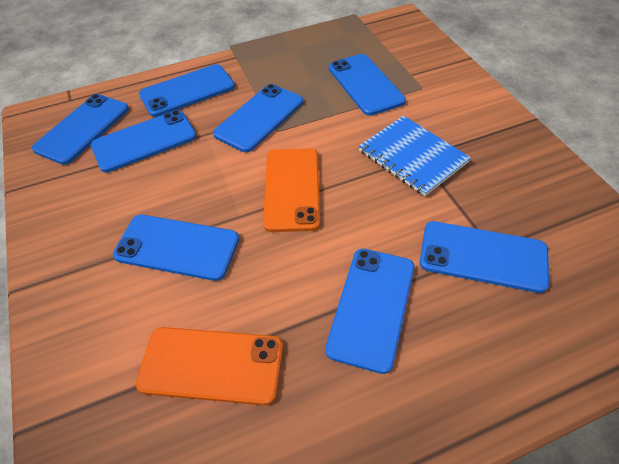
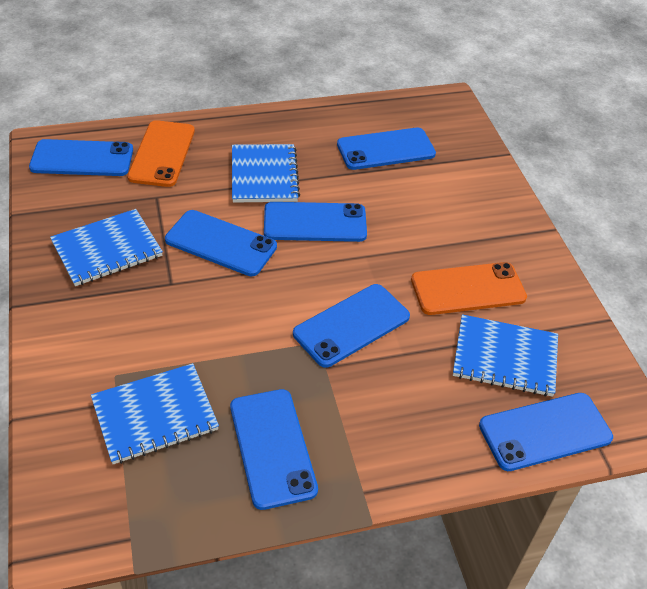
blue notebook: [359,116,471,196] = 1 -> [50,209,163,286] [91,363,219,464] [232,144,300,203] [453,314,558,397] = 4
blue phone: [32,94,129,165] [90,110,196,173] [113,215,239,281] [139,64,235,117] [213,84,303,152] [325,249,414,374] [329,54,406,116] [420,221,549,293] = 8 -> [29,139,133,176] [165,210,277,276] [230,389,318,510] [264,202,367,242] [293,284,410,368] [337,128,436,170] [479,393,613,471] = 7

